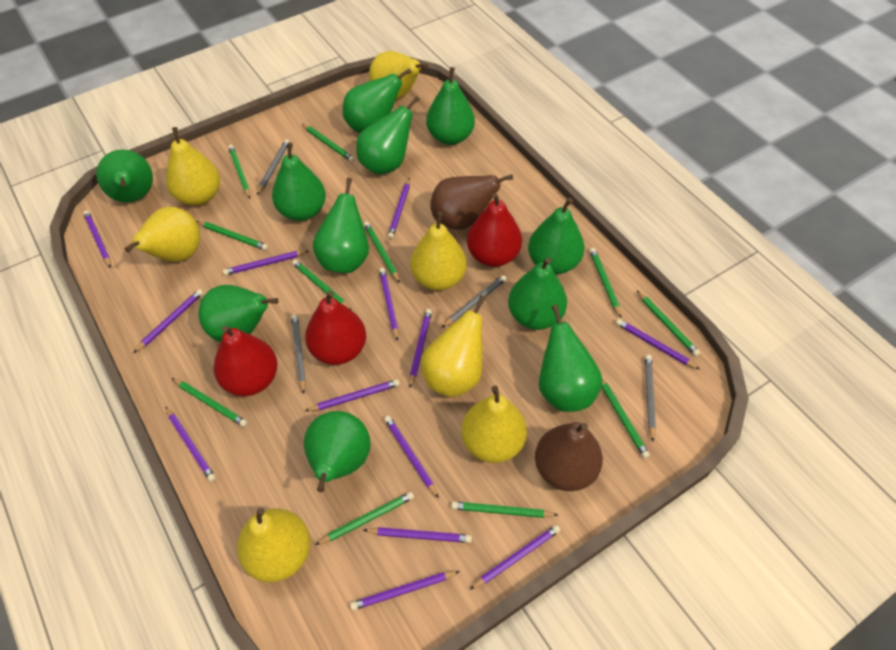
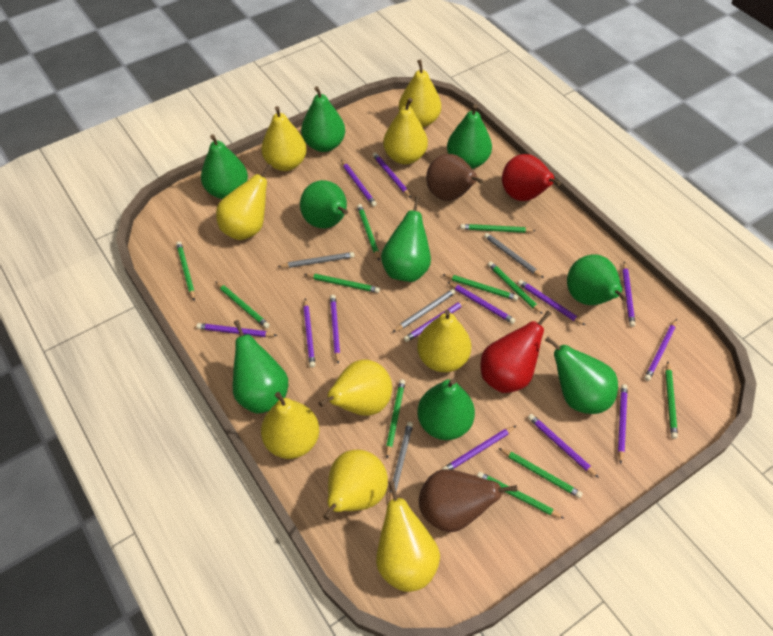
green pear: [96,149,153,202] [199,285,279,342] [272,142,326,221] [304,411,371,492] [313,178,369,273] [343,68,412,133] [356,96,420,175] [426,67,475,145] [508,257,567,330] [528,198,585,274] [539,305,603,412] = 11 -> [201,135,248,199] [233,320,288,414] [300,180,348,228] [301,86,345,152] [381,196,431,282] [417,379,475,440] [447,104,492,169] [545,337,618,414] [567,254,627,305] = 9
red pear: [214,326,278,396] [305,291,366,365] [467,193,522,267] = 3 -> [480,310,551,393] [502,154,561,201] = 2
yellow pear: [125,206,200,262] [166,127,220,206] [237,508,310,582] [369,51,428,99] [410,212,467,291] [421,295,486,397] [461,386,527,463] = 7 -> [216,164,272,240] [261,106,307,171] [261,392,319,459] [318,359,392,416] [323,450,388,520] [376,481,440,592] [383,98,428,164] [399,60,441,127] [417,310,471,372] = 9

